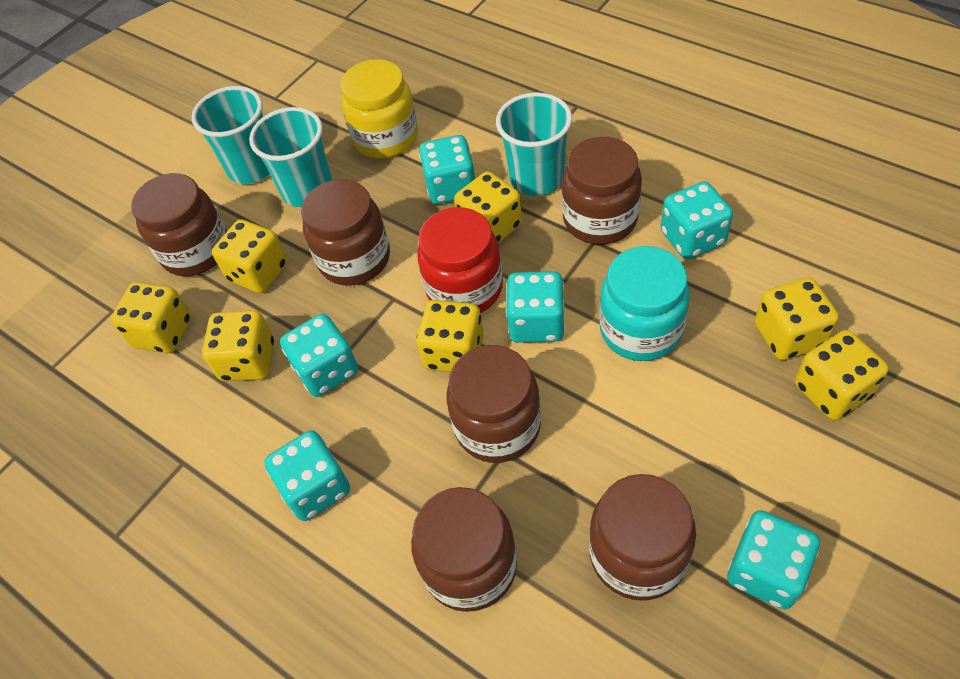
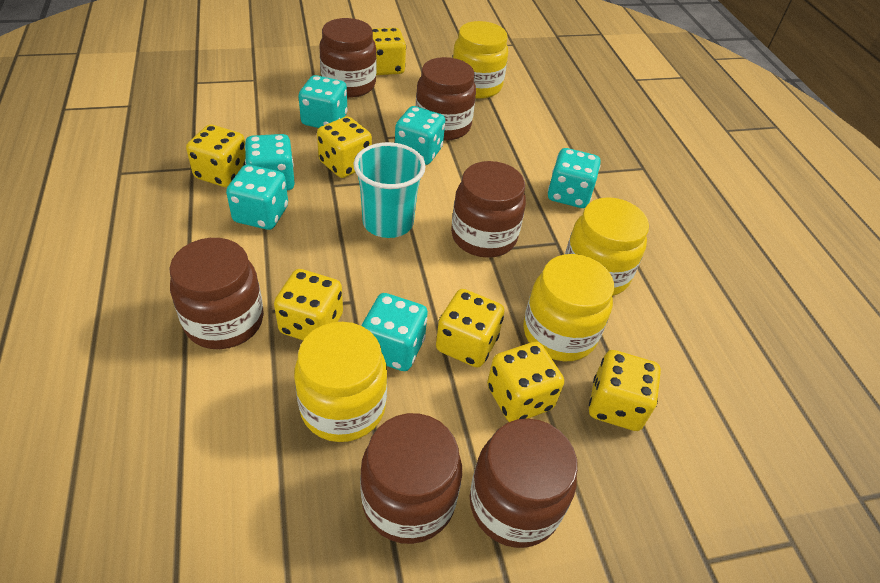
red jar: [417,207,503,313] = 1 -> none = 0
turquoise cup: [192,86,270,184] [249,107,332,207] [496,92,572,196] = 3 -> [353,142,426,238] = 1
turquoise jar: [599,246,690,361] = 1 -> none = 0
yellow jar: [341,59,418,158] = 1 -> [294,322,387,442] [453,21,508,99] [523,254,614,361] [565,197,649,296] = 4

